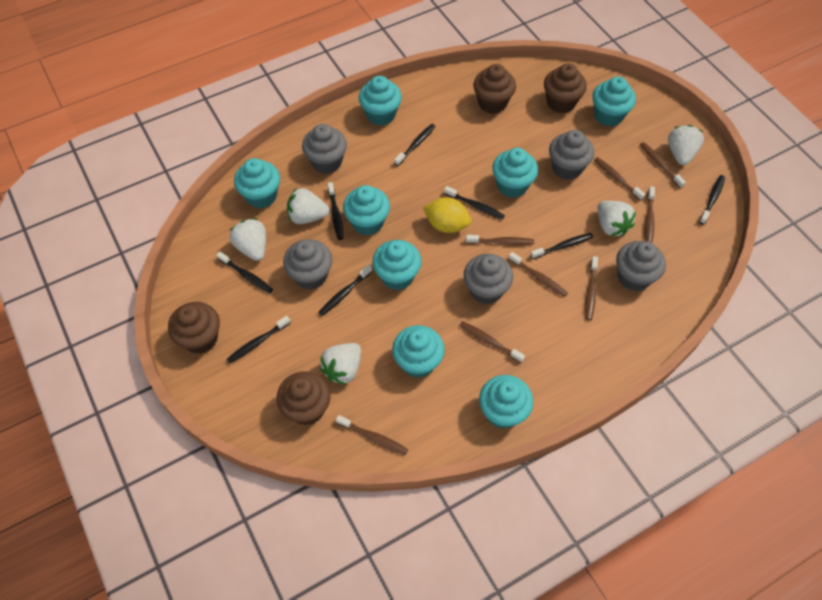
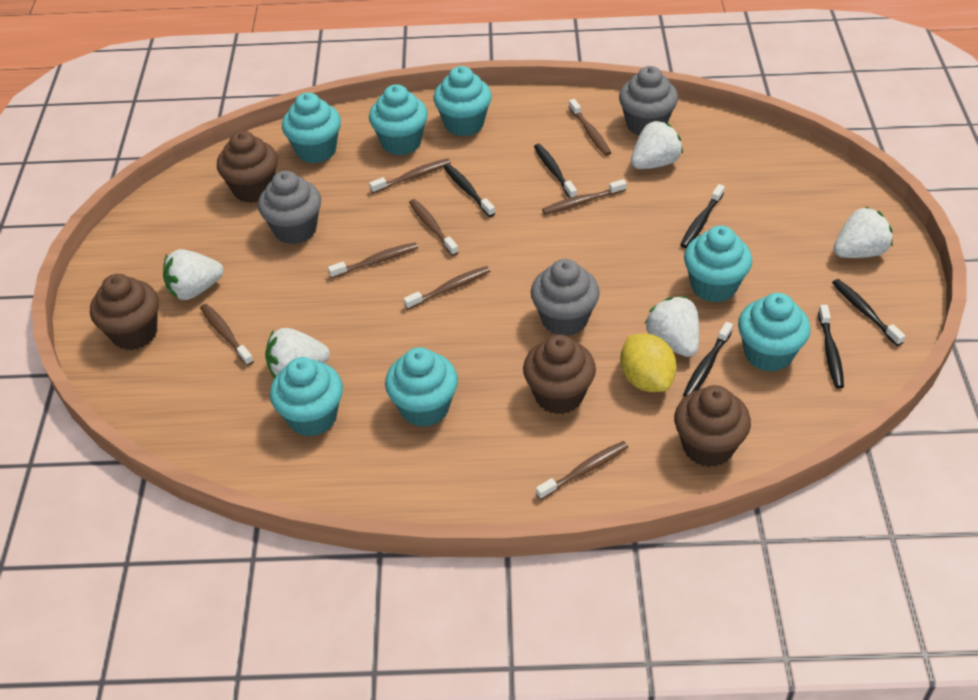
black toothbrush: [217,252,273,294] [227,316,291,363] [319,265,372,316] [328,182,344,240] [394,124,436,166] [444,186,505,220] [530,233,593,259] [699,175,725,225] = 8 -> [443,164,495,217] [534,144,577,198] [680,184,725,248] [683,322,733,397] [818,305,844,389] [832,279,905,346] = 6
grey cupcake: [283,239,332,290] [302,124,347,174] [464,254,513,304] [549,130,594,180] [616,241,666,291] = 5 -> [258,171,321,244] [531,259,600,336] [619,66,678,136] = 3
turquoise cupcake: [234,158,280,209] [343,185,390,236] [359,76,402,126] [372,240,422,290] [392,325,445,378] [479,375,533,429] [492,148,538,198] [592,77,636,126] = 8 -> [270,357,343,437] [282,92,341,164] [369,84,428,155] [385,347,458,427] [433,66,492,137] [684,225,752,303] [738,293,811,372] = 7

